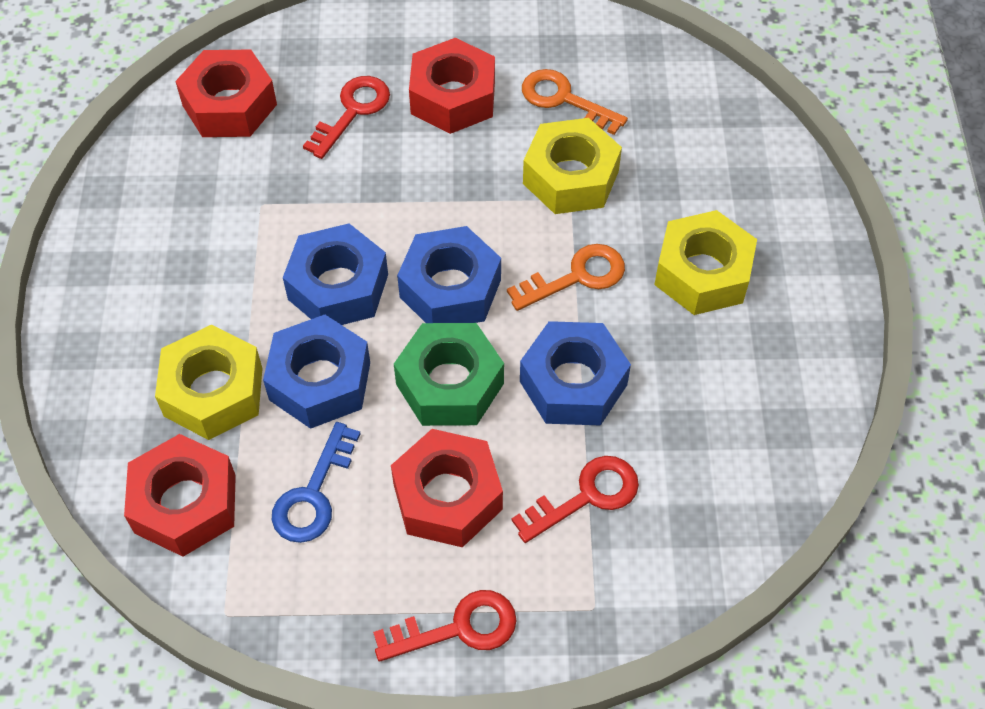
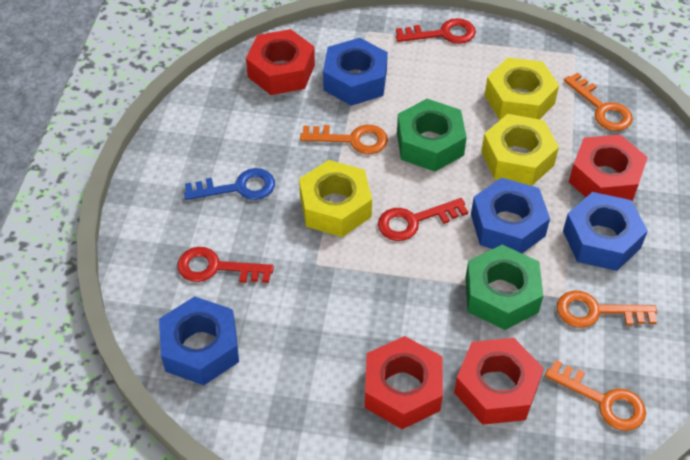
green nut: [394,323,504,426] = 1 -> [397,99,467,172] [465,245,543,330] = 2
orange key: [507,244,625,311] [522,69,628,135] = 2 -> [300,125,388,154] [545,360,646,431] [557,291,657,328] [564,72,633,131] = 4

